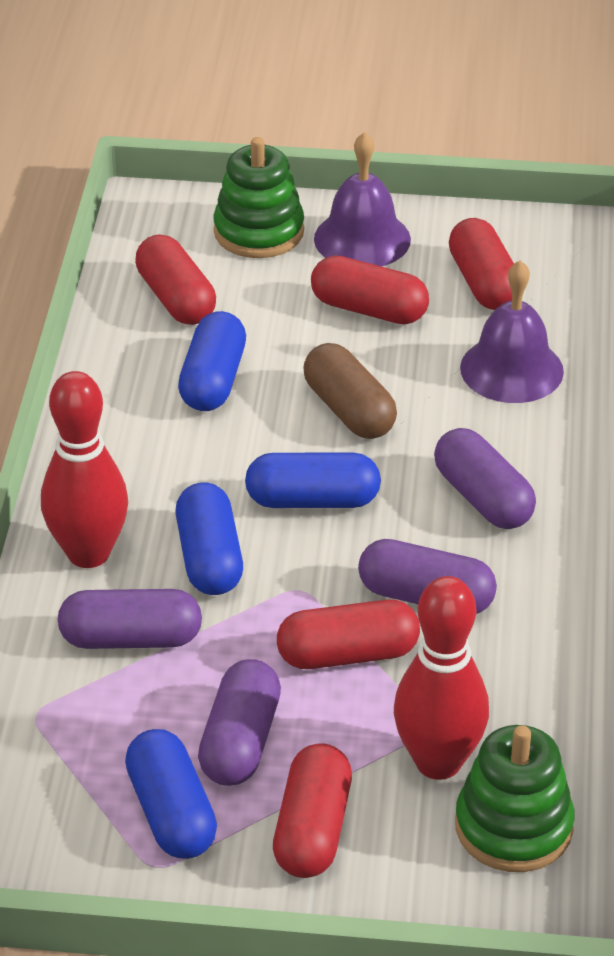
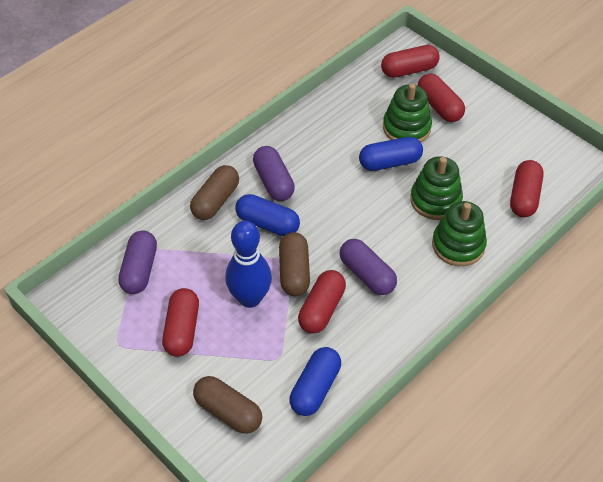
blue bowling pin: none = 0 -> [225,221,272,308] = 1
blue capsule: [125,729,217,859] [175,483,243,595] [178,311,246,411] [245,453,381,508] = 4 -> [235,194,300,236] [289,347,341,416] [359,137,423,171] = 3
brown capsule: [303,343,397,439] = 1 -> [190,165,239,220] [193,376,262,434] [279,232,310,296] = 3
green stacking toy: [213,137,304,258] [455,725,575,872] = 2 -> [383,83,432,142] [410,156,463,220] [432,201,487,266] = 3
purple bell: [314,132,411,266] [460,260,564,403] = 2 -> none = 0
purple capsule: [58,589,202,649] [198,659,281,786] [358,539,497,614] [434,428,536,529] = 4 -> [118,230,157,294] [253,146,295,201] [340,239,397,295] = 3
red bowling pin: [41,371,128,568] [394,576,489,780] = 2 -> none = 0

